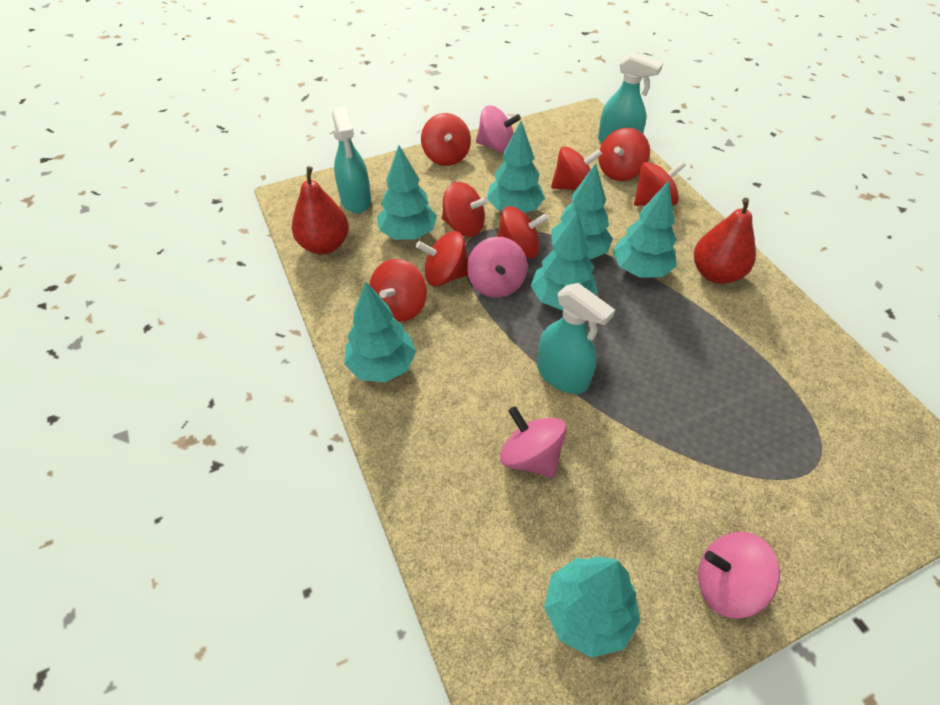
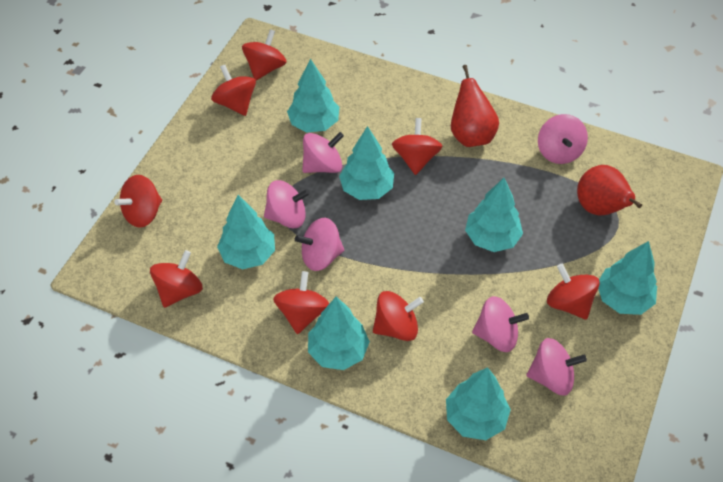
pink spinning top: [467,237,528,298] [476,106,521,153] [500,406,567,478] [698,532,780,618] = 4 -> [264,180,310,228] [295,218,344,271] [302,132,344,173] [472,296,529,352] [526,338,587,396] [538,114,588,164] = 6
turquoise spray bottle: [332,107,371,213] [537,283,615,394] [598,52,663,143] = 3 -> none = 0

